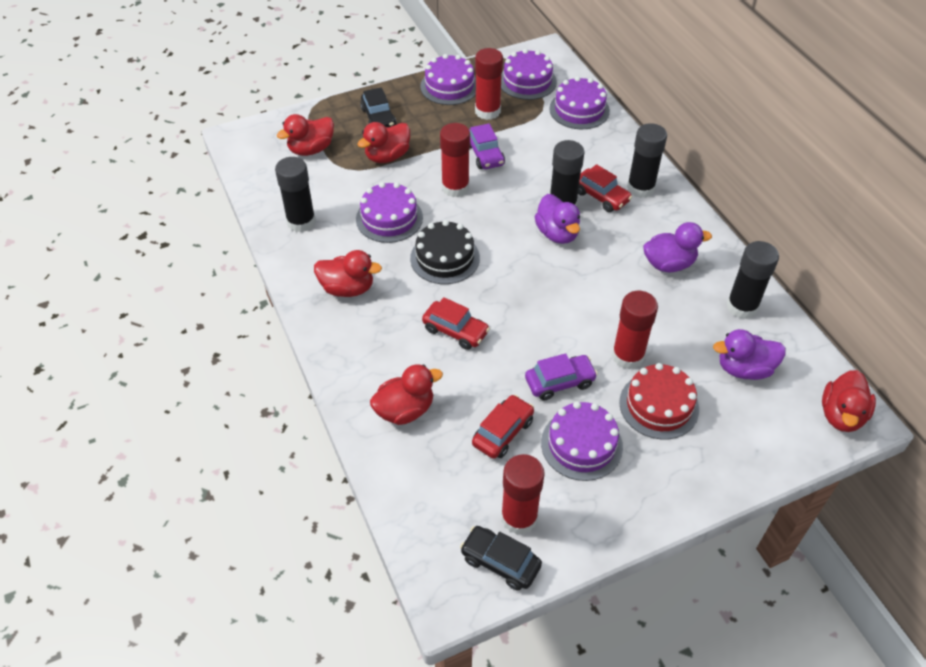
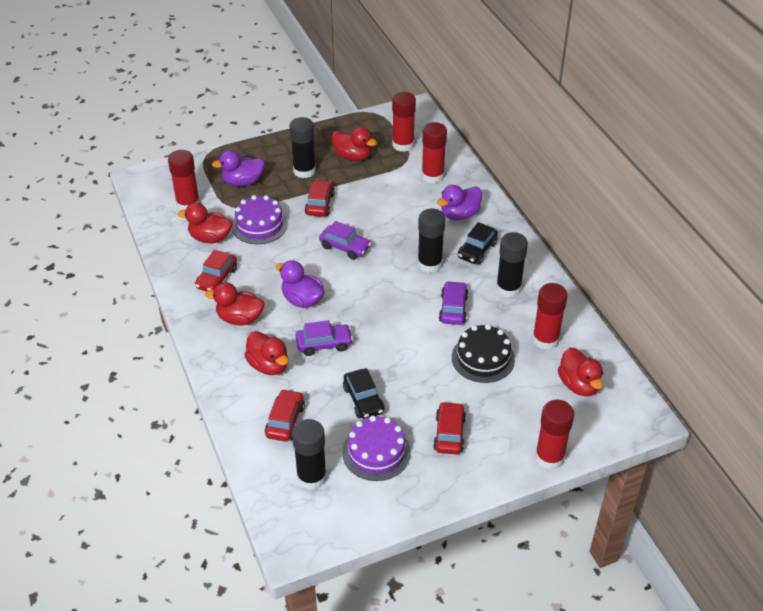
purple cake: [356,182,423,243] [420,54,476,105] [501,49,557,100] [541,401,623,481] [549,76,610,129] = 5 -> [232,195,288,244] [342,415,411,481] = 2
purple car: [469,124,505,169] [525,353,598,400] = 2 -> [295,320,353,356] [319,221,371,260] [439,281,468,325] = 3
red cake: [619,363,699,439] = 1 -> none = 0
red car: [422,297,490,350] [472,394,534,459] [578,164,632,212] = 3 -> [195,250,237,292] [265,389,305,442] [305,180,335,217] [433,401,466,454] = 4
red glue stick: [440,123,470,197] [475,48,503,120] [501,454,545,535] [612,291,658,370] = 4 -> [168,150,200,210] [392,92,416,152] [422,122,447,183] [532,283,568,350] [535,400,574,470] = 5

